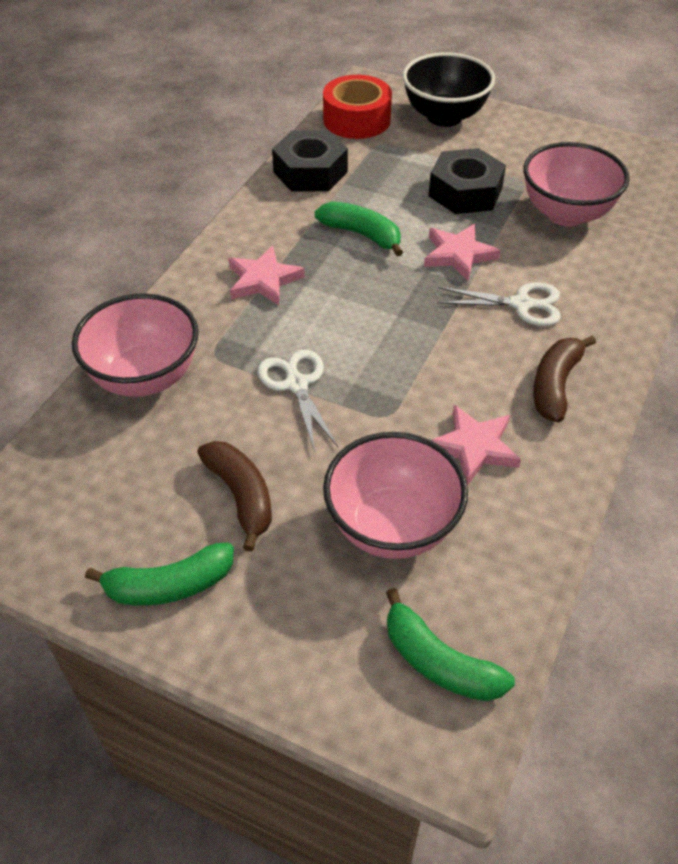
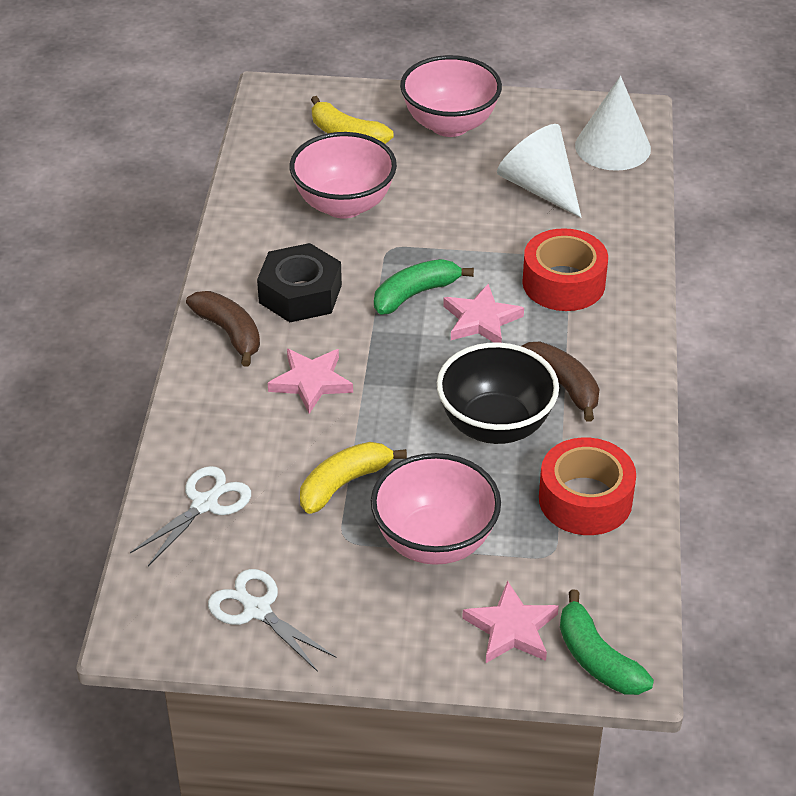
black nut: [272,130,348,191] [429,148,506,214] = 2 -> [257,243,342,322] = 1
green banana: [85,542,234,606] [315,201,403,257] [386,588,515,701] = 3 -> [374,259,474,314] [560,590,654,695] = 2
red tape: [323,75,392,139] = 1 -> [522,228,608,311] [539,437,636,535] = 2
white cone: none = 0 -> [497,124,582,218] [575,76,651,171] = 2
yellow banana: none = 0 -> [300,442,407,514] [311,96,394,144] = 2

